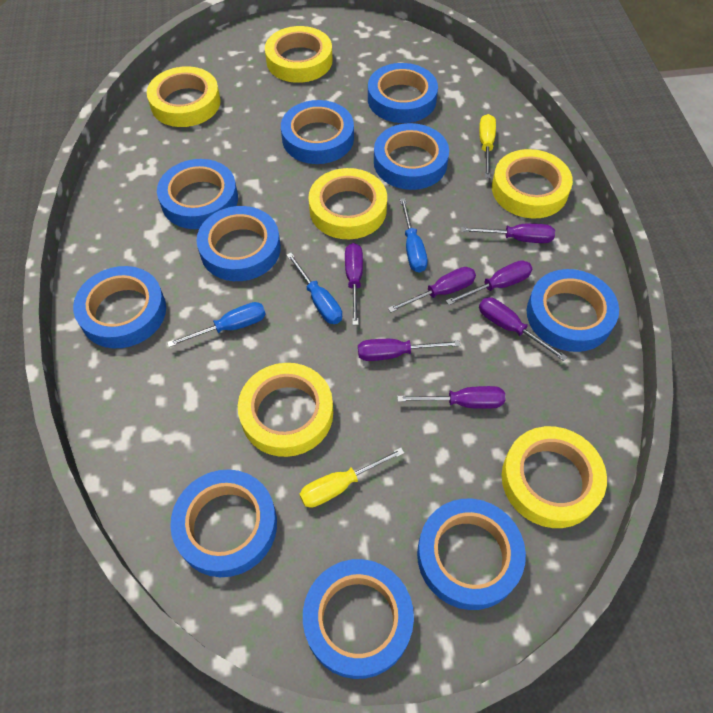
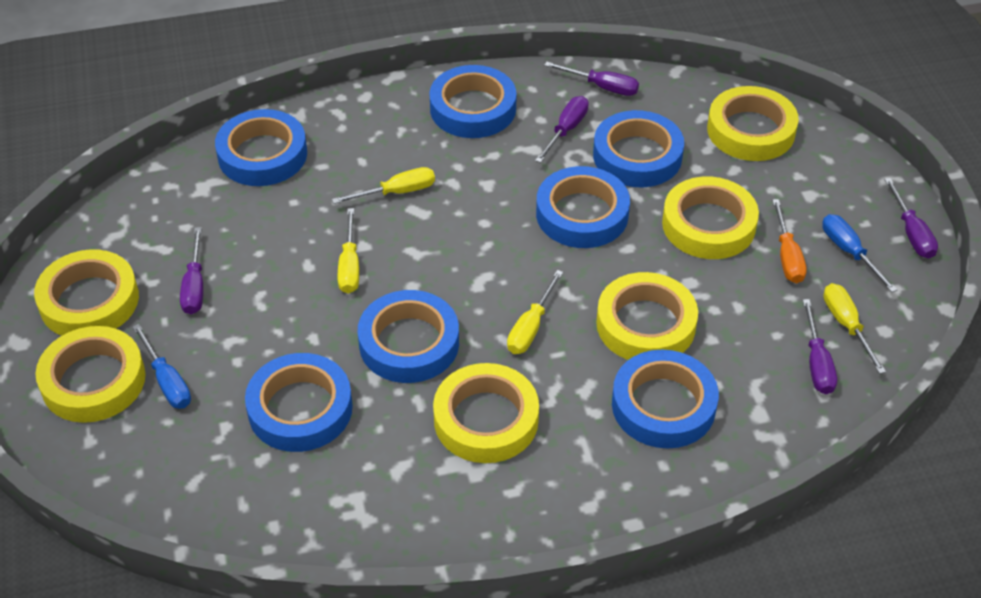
blue screwdriver: [167,302,266,347] [287,253,342,324] [400,198,428,273] = 3 -> [133,324,191,409] [822,214,898,292] = 2
blue tape: [73,266,166,348] [157,159,238,229] [170,470,277,577] [196,206,281,281] [281,100,354,164] [303,559,414,679] [368,63,438,123] [374,123,449,190] [417,499,526,610] [527,269,619,352] = 10 -> [215,109,307,186] [245,353,353,452] [358,290,459,383] [429,65,517,138] [536,166,630,248] [593,110,684,187] [612,350,719,448] = 7
orange screwdriver: none = 0 -> [772,199,807,283] = 1
purple screwdriver: [345,243,363,325] [358,339,460,361] [388,267,476,312] [397,386,505,409] [446,260,532,305] [461,224,555,243] [479,297,567,361] = 7 -> [180,227,203,314] [535,96,589,163] [544,61,639,96] [803,299,837,394] [884,178,938,259] = 5
yellow screwdriver: [300,448,404,508] [479,114,496,178] = 2 -> [332,167,435,204] [338,208,359,294] [507,270,563,354] [823,283,886,374] = 4

